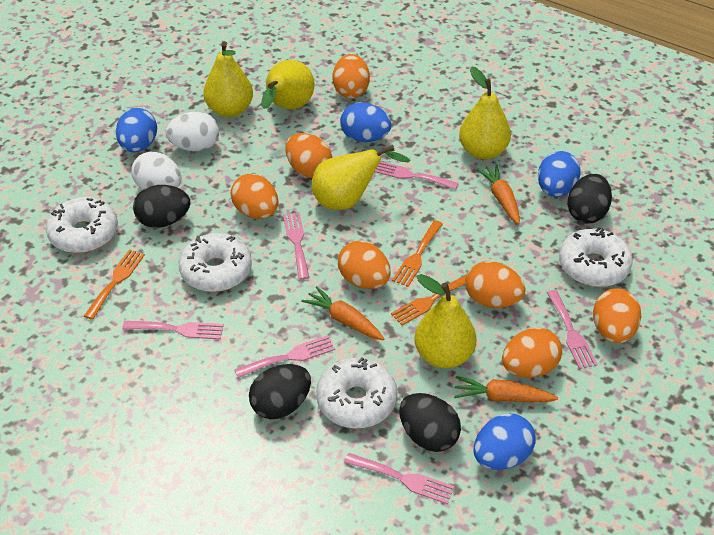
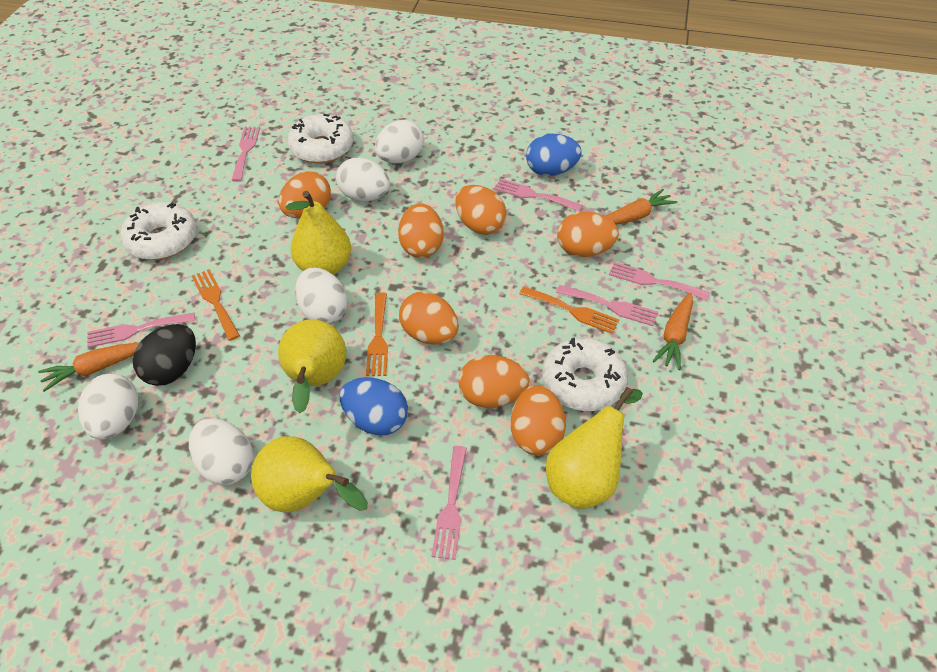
black egg: [133,185,190,228] [249,364,311,419] [399,393,461,452] [567,174,612,223] = 4 -> [133,324,196,386] = 1
blue egg: [116,108,157,152] [340,102,392,142] [473,413,535,470] [538,151,581,197] = 4 -> [340,377,408,435] [526,134,582,176] = 2
white donut: [46,197,118,253] [179,233,252,292] [316,357,397,428] [559,227,633,287] = 4 -> [120,202,197,260] [287,114,353,164] [542,338,628,411] = 3
white egg: [131,152,182,190] [165,112,219,151] = 2 -> [78,373,138,439] [189,418,254,485] [295,268,348,324] [336,157,390,201] [375,120,424,163] = 5
yellow pear: [203,41,253,117] [261,60,314,109] [312,145,410,210] [414,274,476,368] [459,66,511,159] = 5 -> [251,436,368,512] [278,319,346,413] [286,191,351,275] [546,387,643,509] = 4

